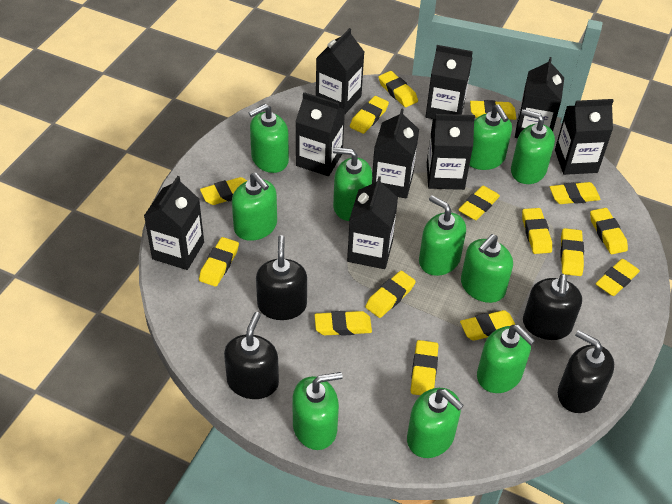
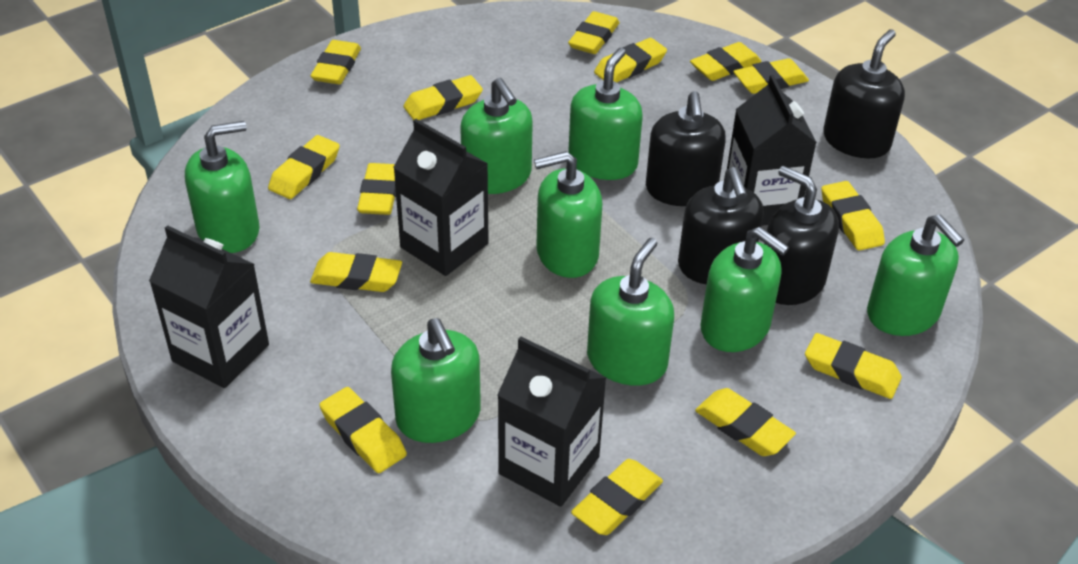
black carton: [144,176,204,270] [295,92,345,176] [316,28,364,114] [347,176,398,269] [372,108,419,199] [426,45,473,119] [427,114,475,190] [515,57,564,138] [555,99,614,175] = 9 -> [149,225,269,388] [393,119,489,276] [497,336,606,507] [727,75,817,226] = 4
green soap dispenser: [232,172,277,241] [249,104,289,173] [292,372,343,450] [333,147,372,221] [407,388,464,458] [419,195,466,276] [461,234,513,303] [469,104,512,170] [477,325,535,393] [511,109,555,184] = 10 -> [185,121,259,253] [391,318,481,443] [460,78,533,194] [534,151,602,278] [568,48,643,180] [587,238,674,386] [701,227,789,352] [867,215,964,336] = 8
yellow eraser: [199,237,239,287] [200,177,247,205] [315,311,372,336] [350,96,389,134] [365,271,416,318] [378,71,418,107] [411,340,439,395] [458,186,500,220] [460,310,516,341] [470,100,516,120] [522,208,552,254] [550,182,601,204] [560,228,584,276] [590,208,628,254] [596,259,640,296] = 15 -> [268,135,340,199] [310,252,402,292] [311,40,361,84] [319,387,407,473] [357,163,396,215] [403,75,483,120] [568,11,619,54] [571,459,663,535] [594,38,667,82] [690,42,762,81] [695,388,796,456] [733,58,809,94] [805,333,902,399] [821,181,885,251] = 14

